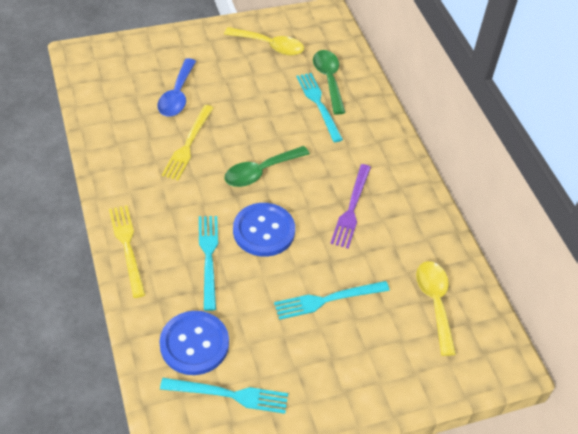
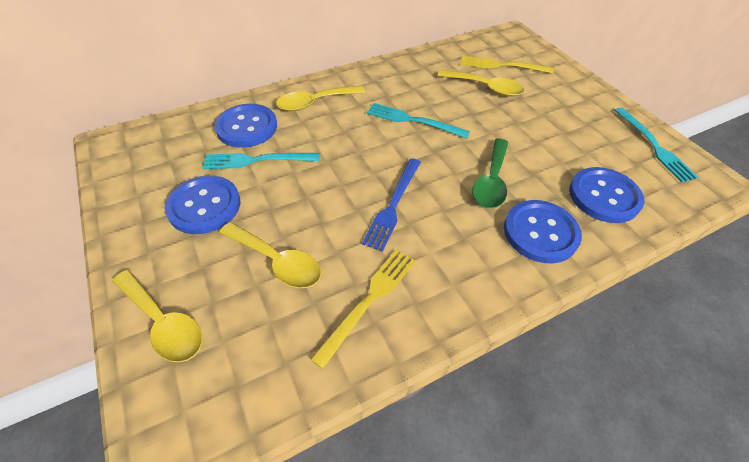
blue button: [159,311,229,375] [233,203,295,257] = 2 -> [165,175,240,234] [215,104,277,148] [504,200,582,263] [569,167,644,223] = 4
blue fork: none = 0 -> [362,158,421,252] = 1
blue spoon: [157,58,196,116] = 1 -> none = 0
green spoon: [224,146,310,187] [313,50,346,115] = 2 -> [472,139,508,209] = 1
purple fork: [330,164,371,249] = 1 -> none = 0
turquoise fork: [160,378,288,414] [199,216,218,311] [274,281,390,320] [296,73,343,142] = 4 -> [202,153,320,169] [367,103,470,138] [614,108,699,182] = 3
yellow spoon: [224,27,304,56] [416,261,456,356] = 2 -> [112,270,203,362] [219,222,321,288] [276,85,365,111] [438,69,524,96] = 4

